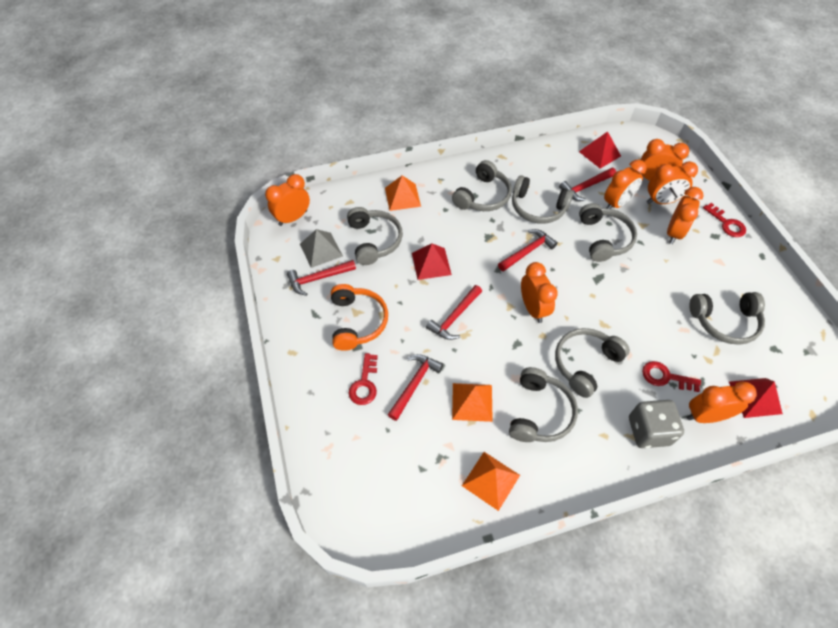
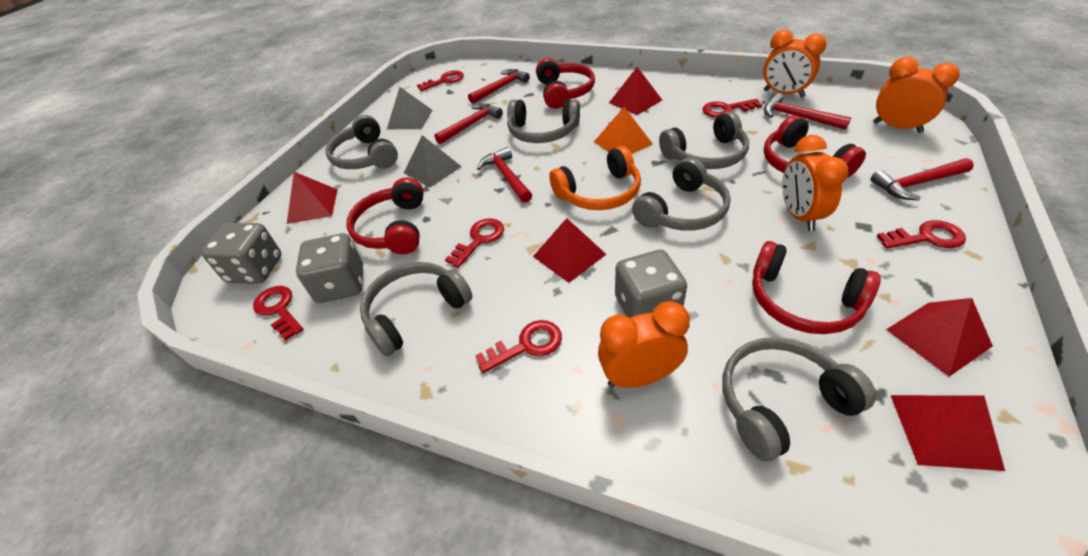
grey dice: [629,400,684,448] = 1 -> [201,223,282,284] [296,233,363,303] [615,250,687,318] = 3
grey headphones: [347,207,403,265] [452,160,512,211] [509,367,578,442] [512,175,574,224] [555,328,630,398] [579,203,637,262] [690,292,765,345] = 7 -> [325,115,398,169] [360,262,473,356] [507,99,580,143] [632,158,731,231] [659,112,749,169] [723,337,876,461] = 6
grey pyramid: [300,229,343,268] = 1 -> [387,87,432,129] [404,135,462,188] = 2
orange clock: [265,174,310,226] [521,262,558,323] [604,160,647,209] [641,139,689,181] [647,161,698,204] [667,187,704,244] [687,381,757,423] = 7 -> [598,301,690,388] [763,30,827,97] [782,135,849,231] [873,57,959,133] = 4
orange pyramid: [385,176,421,211] [452,383,493,422] [462,452,520,511] = 3 -> [594,107,653,154] = 1
red headphones: none = 0 -> [346,178,424,254] [536,58,595,109] [752,241,881,334] [764,115,866,178] = 4
red key: [349,353,378,405] [642,361,701,392] [703,203,746,237] = 3 -> [253,286,304,341] [417,70,464,91] [445,218,504,268] [475,320,562,373] [702,99,762,118] [877,220,966,249] = 6
red pyramid: [412,243,452,280] [579,132,621,169] [729,378,783,418] = 3 -> [287,172,338,224] [533,218,606,283] [609,67,662,115] [886,298,993,377] [891,395,1005,471] = 5

